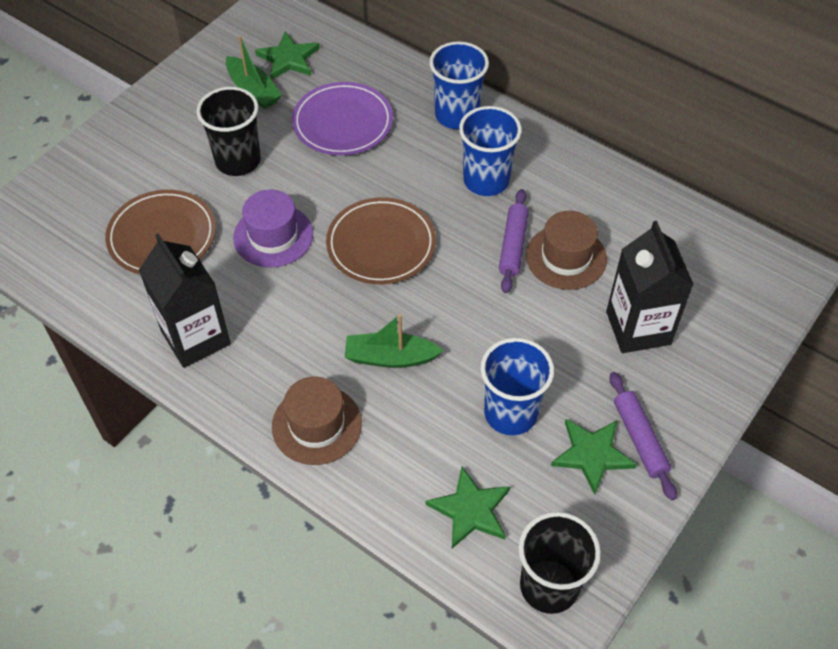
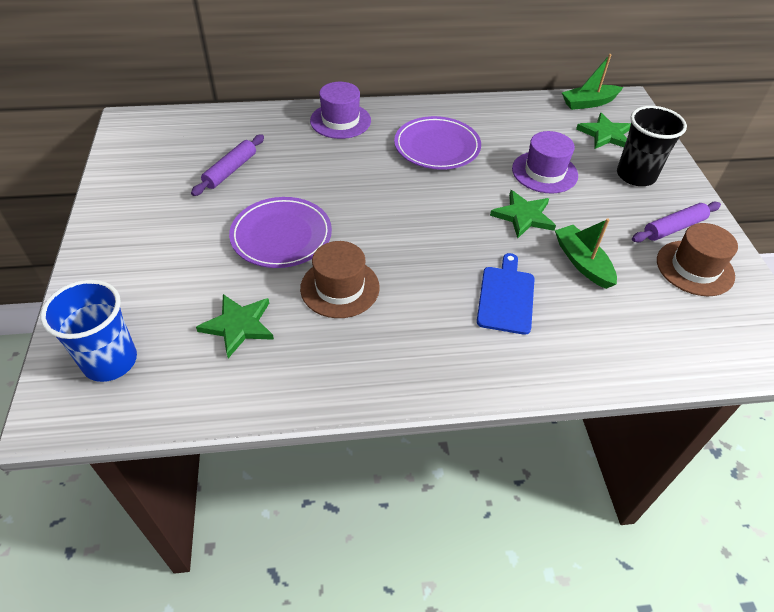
black carton: [139,233,231,368] [606,221,694,353] = 2 -> none = 0
black cup: [196,87,261,176] [518,512,601,614] = 2 -> [617,106,687,186] = 1
blue cup: [429,41,489,129] [459,106,522,196] [481,338,554,435] = 3 -> [40,280,137,382] = 1
blue cutting board: none = 0 -> [477,253,535,335] = 1
brown plate: [105,190,216,274] [326,197,436,284] = 2 -> none = 0
purple hat: [233,189,313,267] = 1 -> [310,82,371,139] [512,131,578,193] = 2
purple plate: [292,82,393,155] = 1 -> [229,197,332,268] [394,116,481,170] = 2

